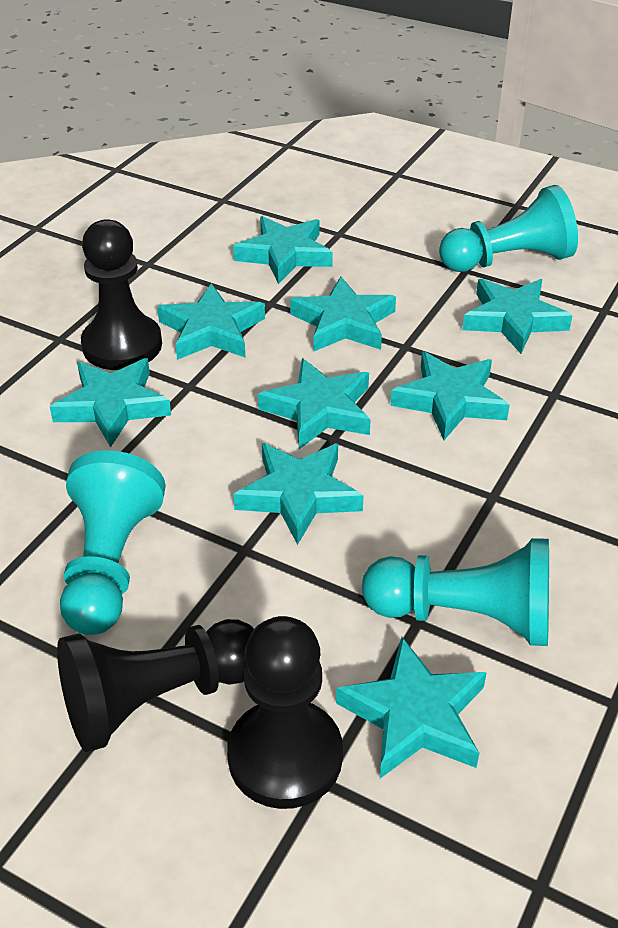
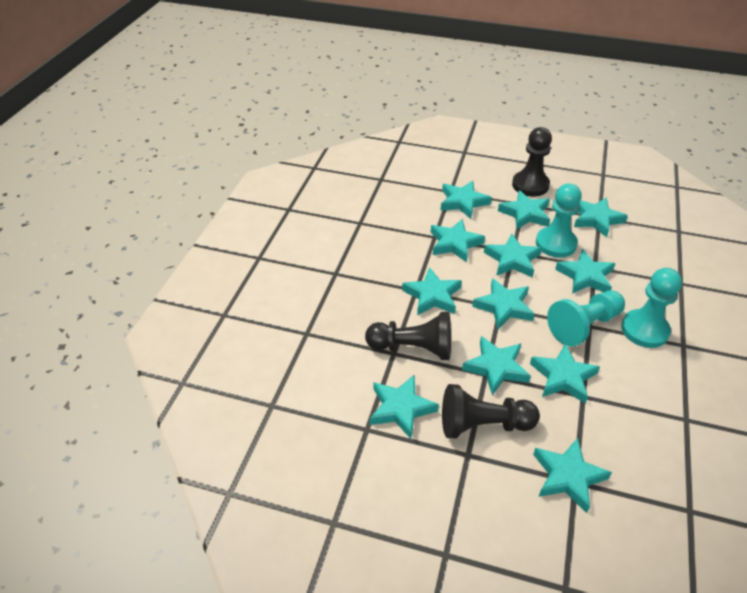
turquoise star: [50,358,171,447] [157,283,265,360] [233,216,333,284] [233,443,364,545] [258,358,371,449] [290,276,396,352] [336,637,487,779] [390,351,510,440] [462,279,573,354] = 9 -> [370,374,439,439] [402,267,462,315] [431,219,485,262] [440,181,492,219] [462,336,531,395] [472,278,535,329] [484,234,542,278] [498,190,550,230] [530,343,600,404] [533,438,612,513] [555,249,616,294] [574,197,628,238] = 12

